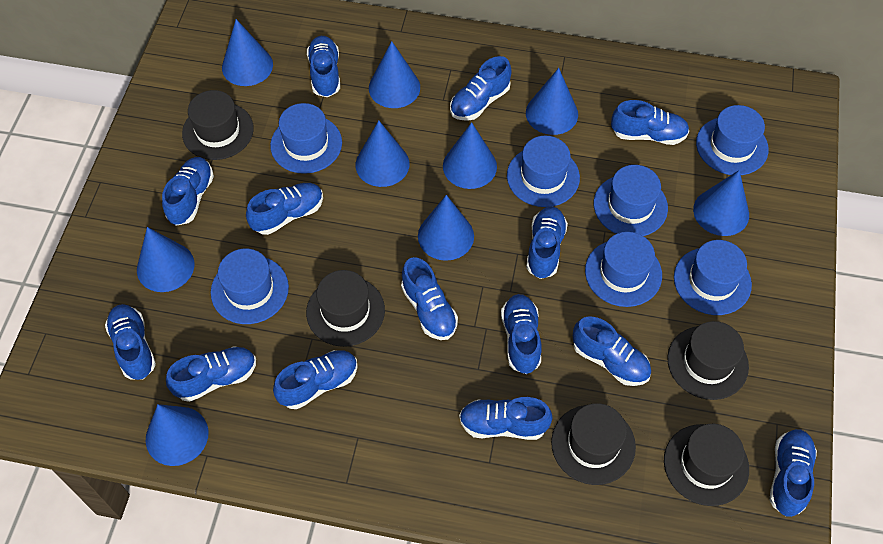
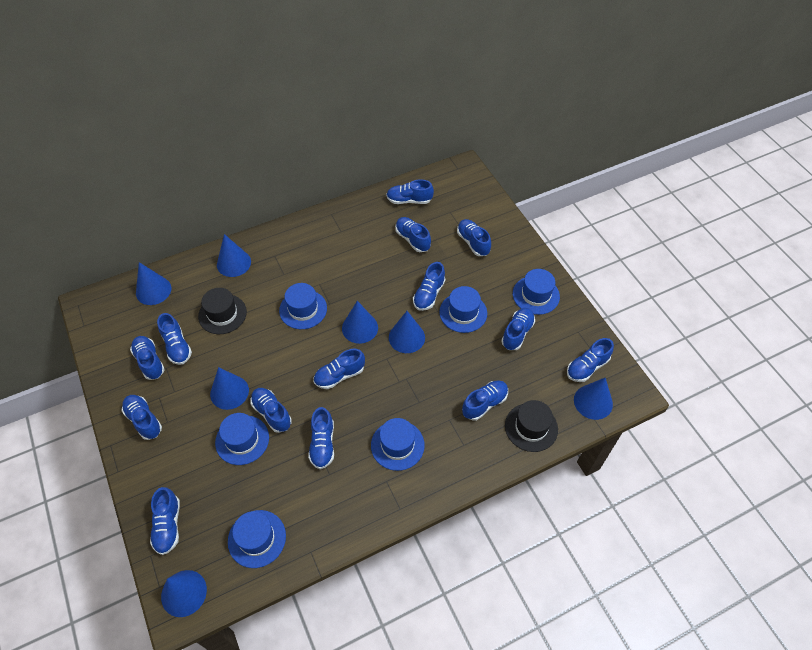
black hat: [182,90,254,160] [306,270,385,347] [551,403,636,485] [664,424,749,506] [667,321,749,400] = 5 -> [198,288,247,334] [505,400,558,452] = 2
blue cone: [137,227,194,292] [146,404,209,466] [222,19,273,86] [355,120,410,187] [369,41,420,108] [418,195,474,261] [443,122,497,189] [526,68,578,135] [693,170,749,236] = 9 -> [136,262,171,305] [161,570,207,617] [210,367,249,410] [217,234,251,277] [342,301,378,344] [389,311,425,353] [574,377,613,420] = 7
blue hat: [211,249,289,324] [270,103,342,174] [507,136,580,207] [585,232,662,307] [594,165,668,236] [674,240,752,315] [696,105,769,175] = 7 -> [215,413,269,465] [228,510,286,568] [279,283,327,329] [371,418,425,471] [439,286,487,333] [513,269,560,315] = 6

